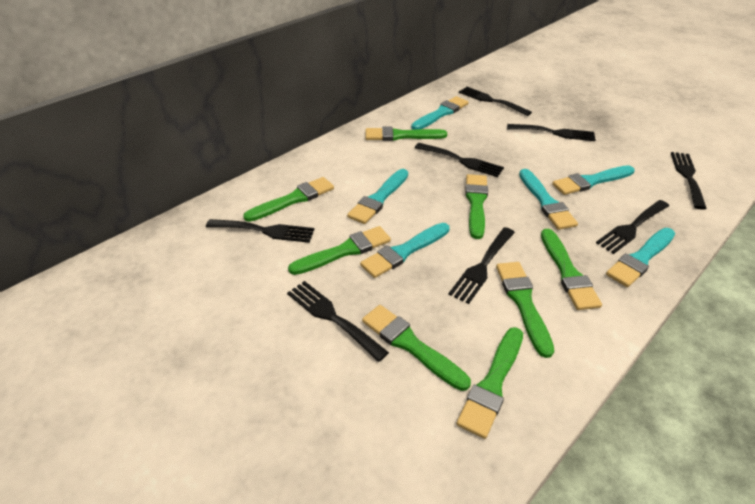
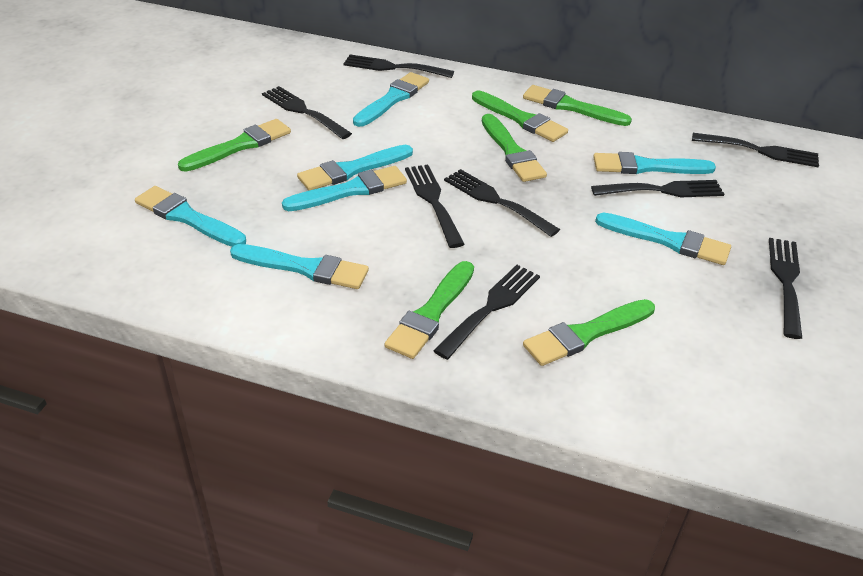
green brush: [243,177,334,222] [288,226,391,275] [362,305,471,391] [365,127,447,141] [457,327,523,439] [465,174,488,239] [496,262,554,358] [541,229,602,310] = 8 -> [178,119,291,172] [385,261,474,359] [472,91,568,142] [482,114,547,182] [523,85,632,126] [523,299,655,366] = 6
turquoise brush: [347,169,408,224] [360,223,450,278] [411,96,469,130] [519,169,578,230] [552,165,634,195] [606,228,675,287] = 6 -> [135,186,246,246] [230,244,369,289] [282,166,407,211] [297,145,413,190] [353,72,429,127] [593,152,716,174] [595,213,731,265] = 7

